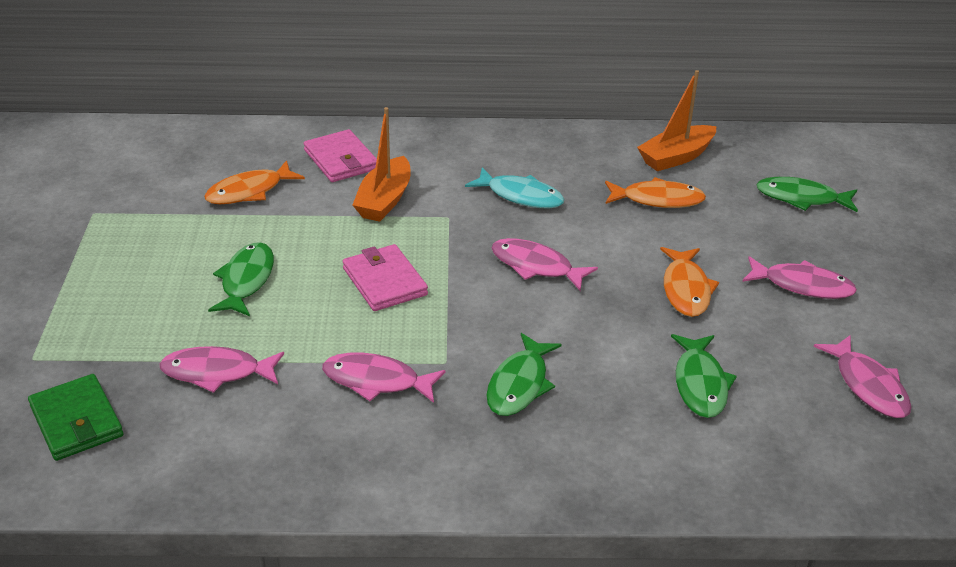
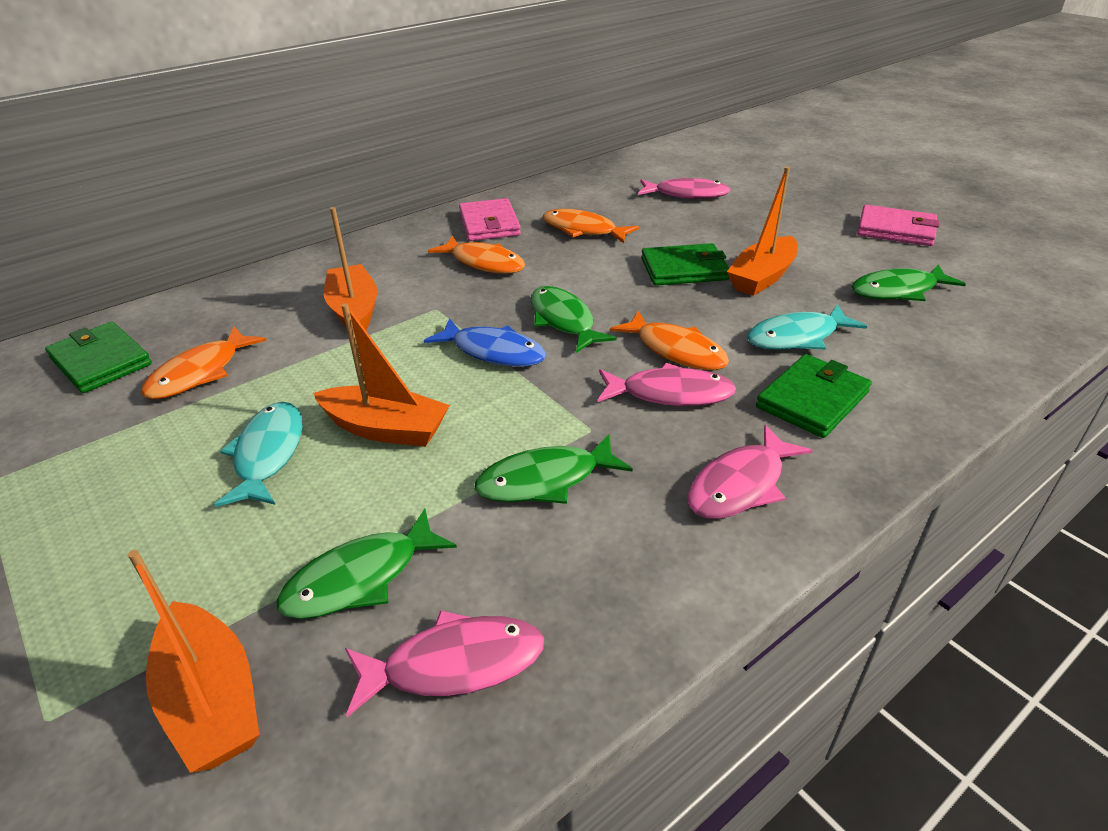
blue fish: none = 0 -> [424,318,546,367] = 1
green wallet: [28,374,123,461] = 1 -> [45,322,152,393] [641,243,729,286] [756,354,872,438] = 3
orange boat: [353,107,411,222] [637,70,716,171] = 2 -> [128,550,259,773] [313,303,450,447] [324,207,377,334] [727,167,798,296] = 4
orange fish: [204,160,305,204] [605,177,706,208] [660,247,719,317] = 3 -> [141,327,267,399] [428,236,525,274] [543,209,639,243] [610,311,729,370] = 4
pink fish: [159,346,284,393] [322,353,445,403] [492,238,598,291] [742,256,857,299] [814,335,911,418] = 5 -> [345,610,544,717] [598,363,736,406] [638,178,731,199] [687,425,813,519] = 4
turquoise fish: [465,167,564,208] = 1 -> [214,402,303,507] [747,304,867,350] = 2

